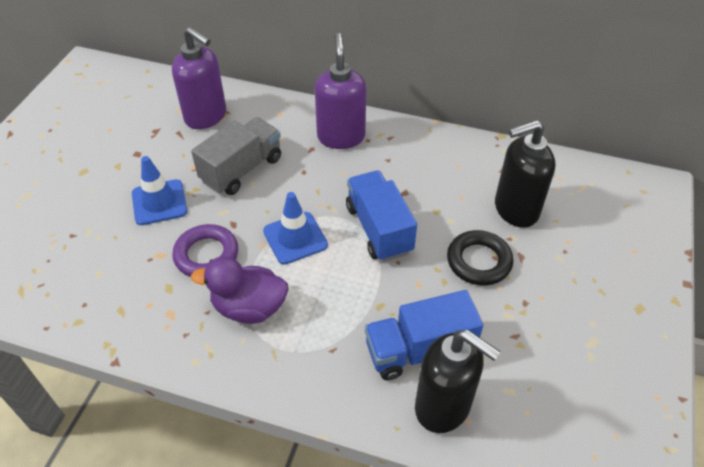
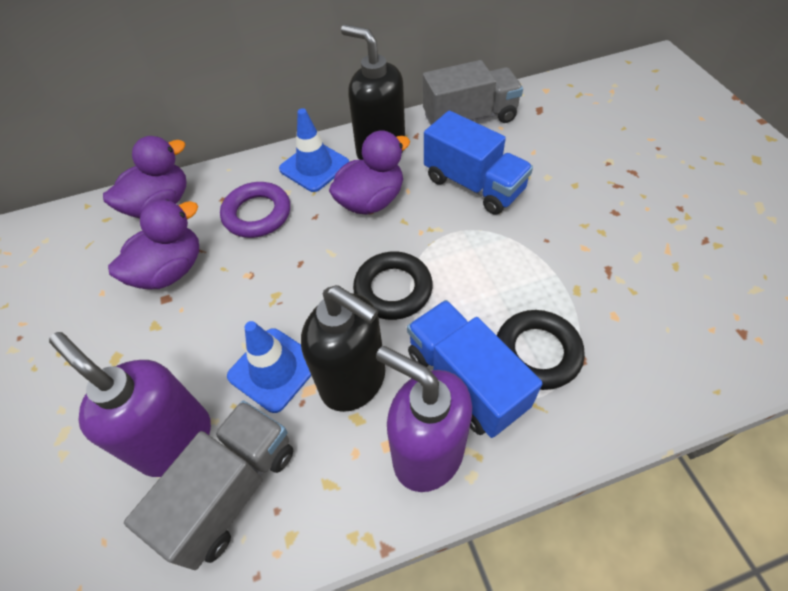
black ring: [447,230,513,285] = 1 -> [353,252,433,320] [497,310,585,390] = 2
grey truck: [191,117,281,195] = 1 -> [124,401,293,570] [423,60,523,125] = 2
purple duck: [191,256,289,324] = 1 -> [103,136,186,218] [108,200,199,289] [329,130,410,215] = 3

